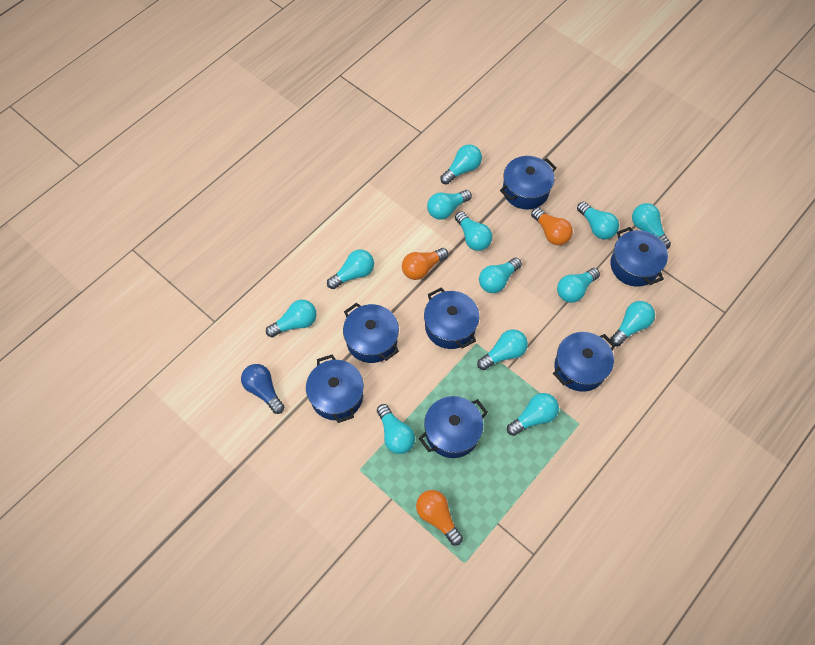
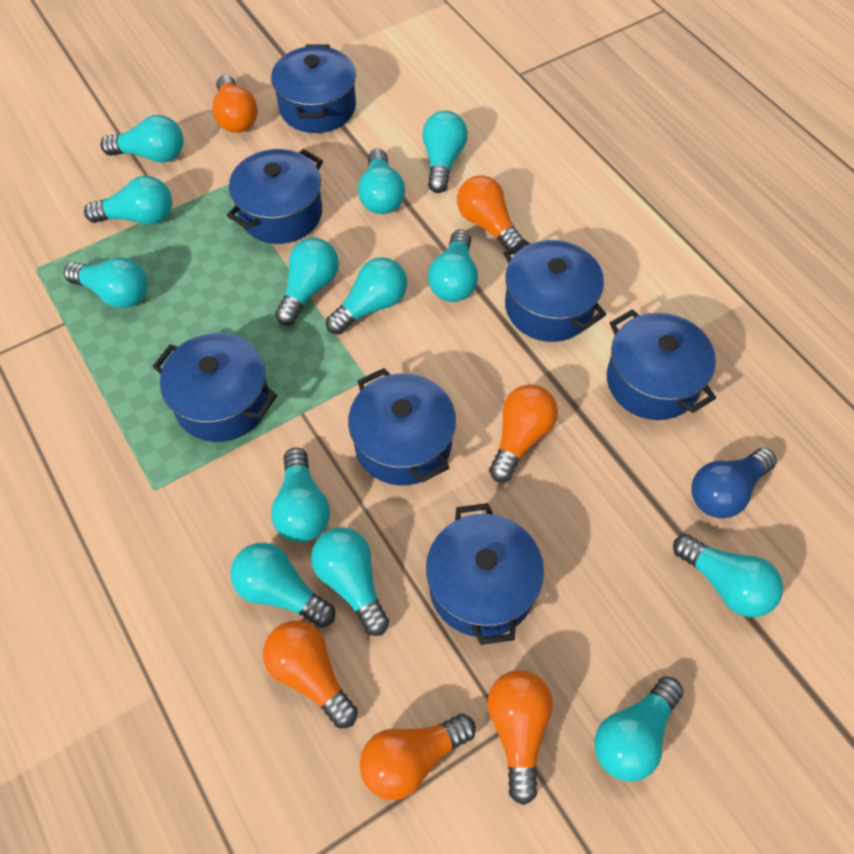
orange light bulb: [402,248,448,280] [416,490,463,546] [531,208,573,245] = 3 -> [212,75,258,133] [263,621,358,728] [360,714,476,800] [457,175,525,254] [488,670,553,805] [489,384,558,482] = 6

